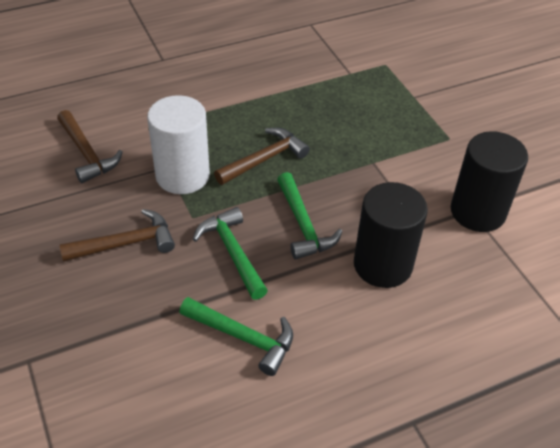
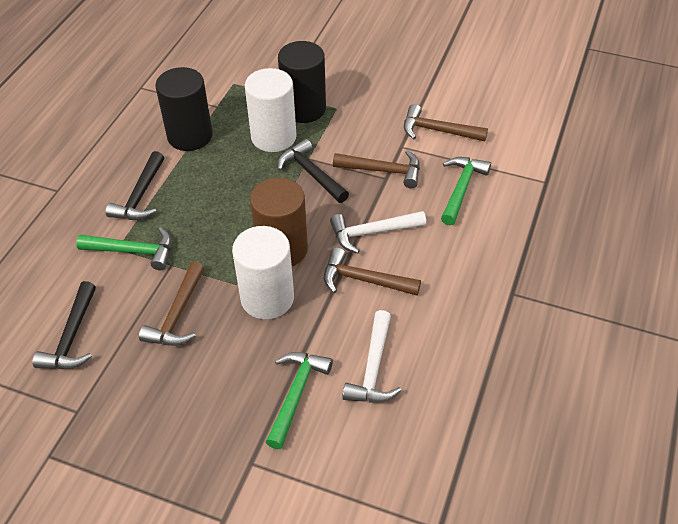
black hammer: none = 0 -> [32,281,96,369] [106,151,164,220] [278,139,349,203] = 3
brown cylinder: none = 0 -> [250,178,308,266] = 1
brown hammer: [57,110,123,183] [59,209,175,262] [214,128,310,185] = 3 -> [139,262,205,346] [324,248,421,296] [333,150,420,188] [404,104,488,142] = 4
white cylinder: [147,95,210,194] = 1 -> [232,226,294,319] [245,68,297,152] = 2
white hammer: none = 0 -> [330,211,426,253] [342,310,401,403] = 2

